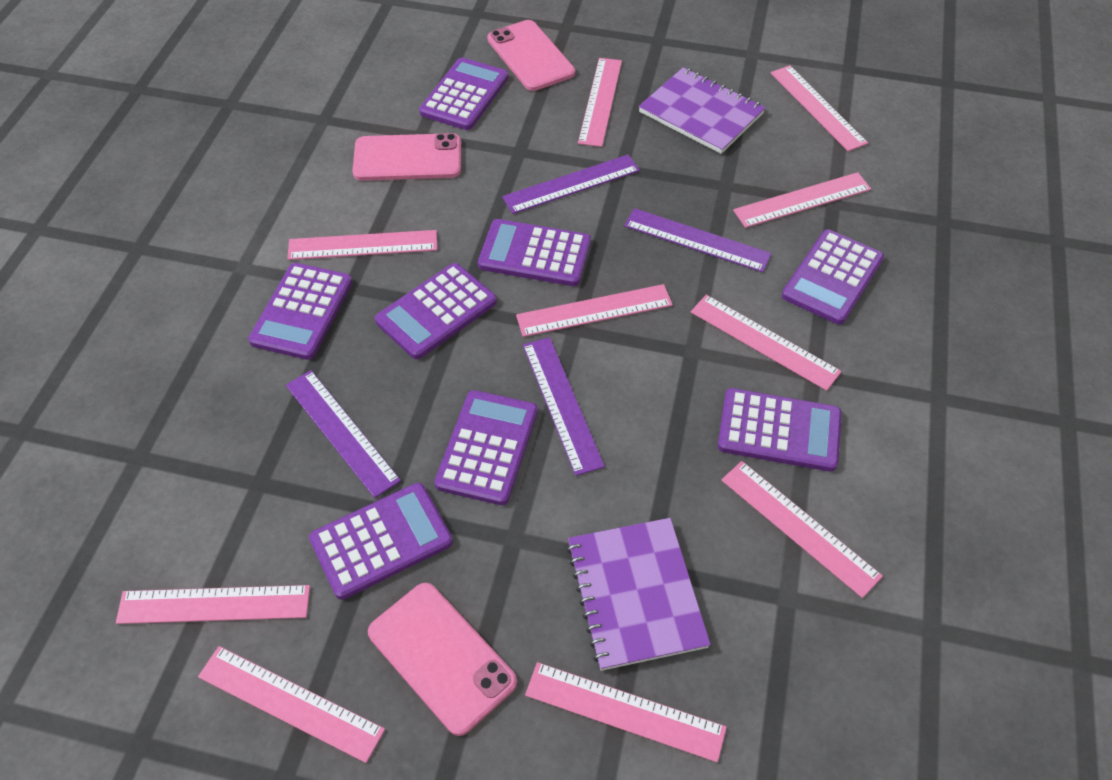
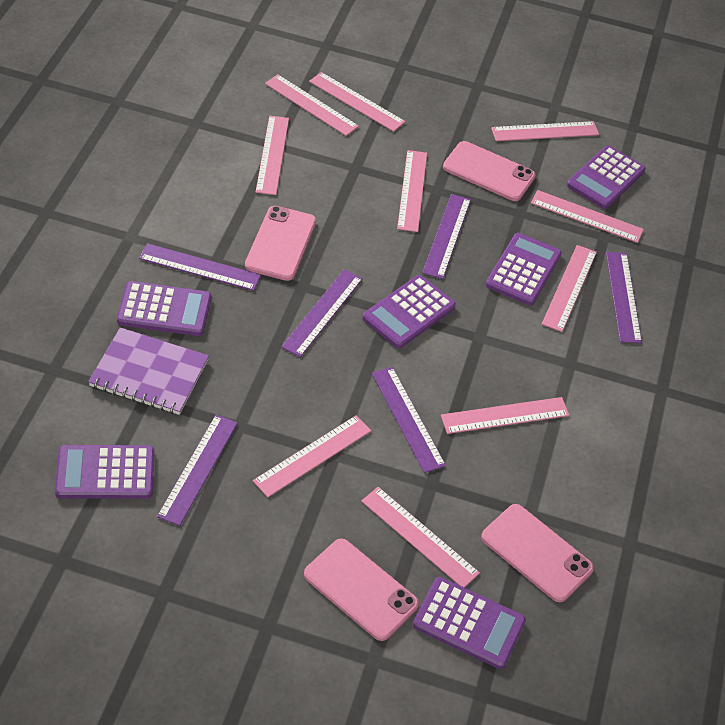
pink phone: [352,133,461,181] [368,583,517,736] [487,20,575,91] = 3 -> [245,206,316,281] [304,539,419,641] [443,141,536,201] [481,504,594,602] = 4
purple calculator: [248,263,353,360] [309,483,453,600] [375,263,497,359] [419,58,509,130] [435,390,538,505] [478,219,591,286] [718,388,842,472] [782,230,884,325] = 8 -> [55,445,154,499] [117,281,211,336] [362,275,456,348] [413,577,526,669] [486,233,562,306] [567,146,646,209] = 6
purple notebook: [566,518,711,671] [639,67,766,154] = 2 -> [88,327,209,415] = 1
purple ruler: [286,370,401,498] [502,155,640,214] [523,337,605,476] [624,208,772,272] = 4 -> [139,243,261,291] [157,415,238,526] [281,270,363,357] [372,367,446,473] [422,194,471,279] [606,252,642,343] = 6

